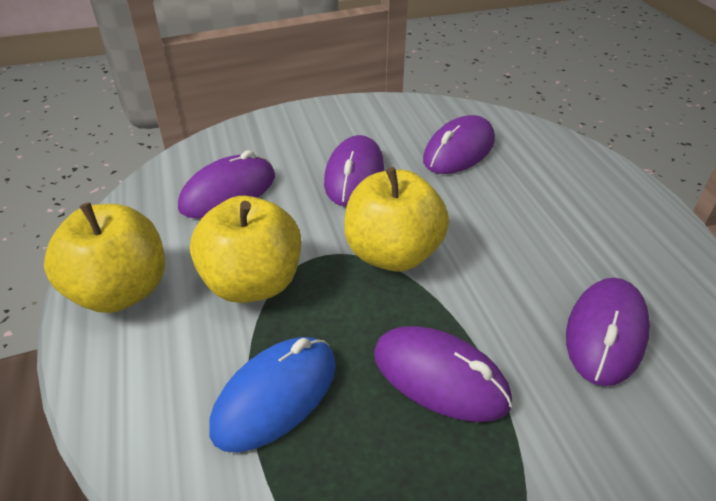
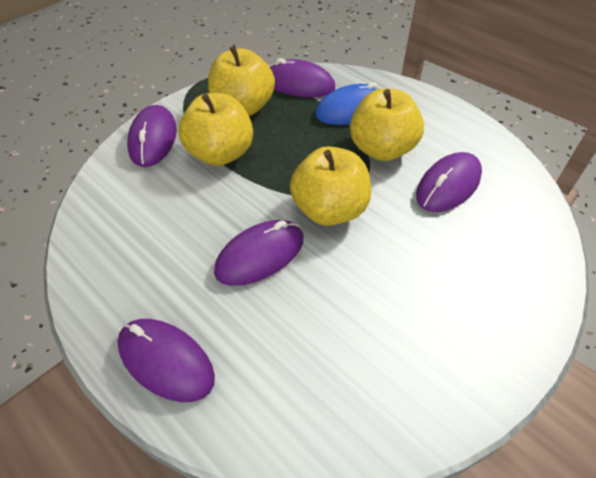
yellow apple: [44,202,165,313] [190,196,301,303] [344,167,449,272] = 3 -> [179,93,253,166] [208,46,275,116] [290,146,371,226] [350,89,424,161] = 4

